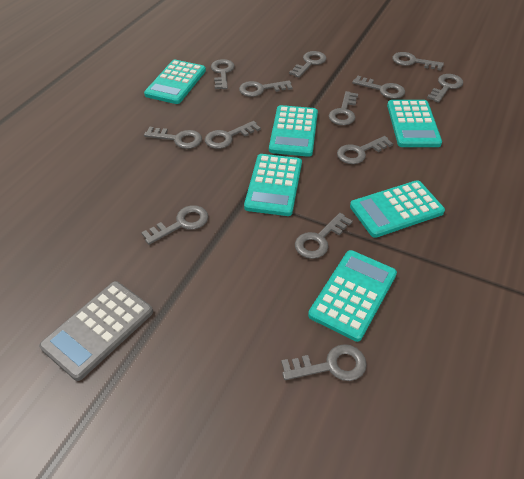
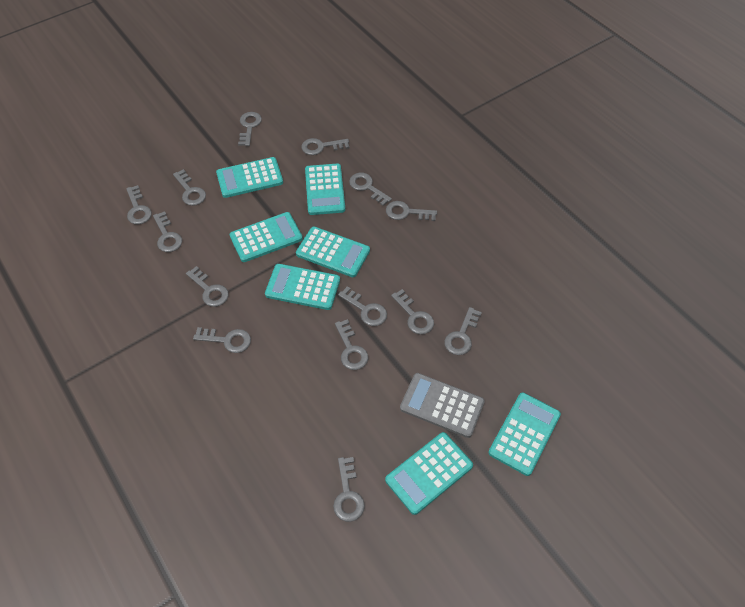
grey key: [141,205,208,245] [144,127,202,149] [205,121,261,149] [211,59,235,89] [239,80,293,97] [281,344,367,381] [289,51,326,78] [295,213,353,259] [329,91,358,125] [337,136,393,164] [352,76,405,99] [393,52,444,71] [427,74,463,103] = 13 -> [126,185,152,225] [153,211,182,252] [173,169,206,206] [186,266,229,307] [193,327,251,353] [238,112,262,146] [301,138,349,155] [333,457,365,522] [335,319,368,370] [338,286,387,326] [349,173,392,206] [386,201,437,221] [391,289,434,335] [444,307,482,355] = 14
turquoise calculator: [144,60,206,104] [244,154,302,216] [269,105,318,157] [308,250,397,342] [350,180,445,238] [387,100,442,147] = 6 -> [216,157,283,198] [229,212,303,262] [265,264,340,310] [296,227,370,277] [305,164,345,215] [385,432,473,515] [488,393,561,476] = 7

